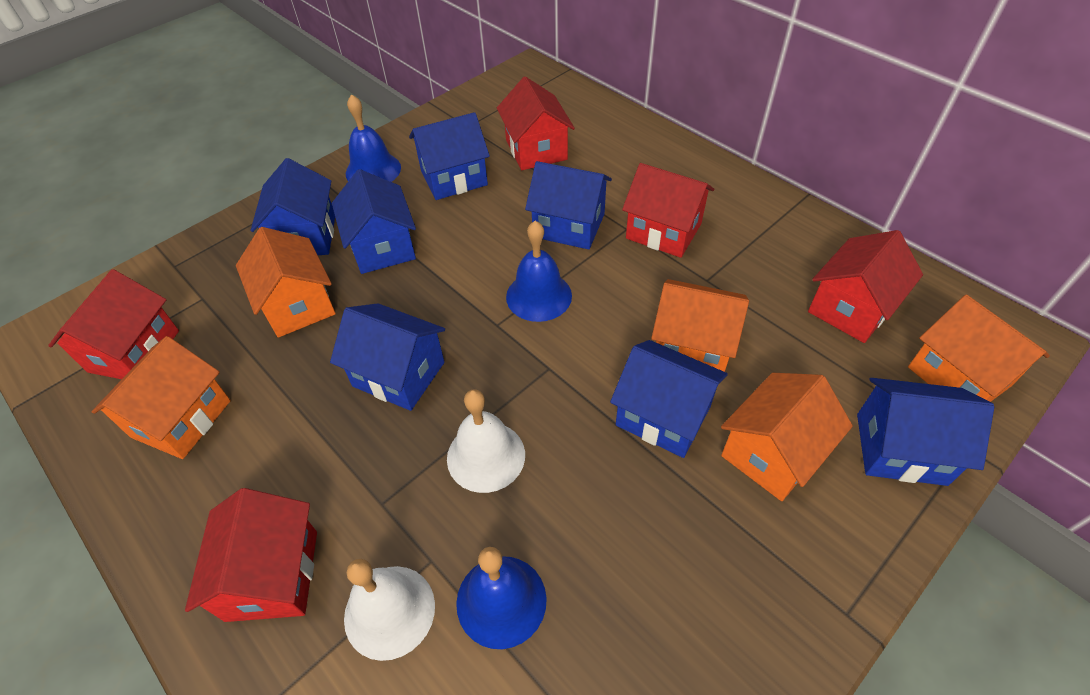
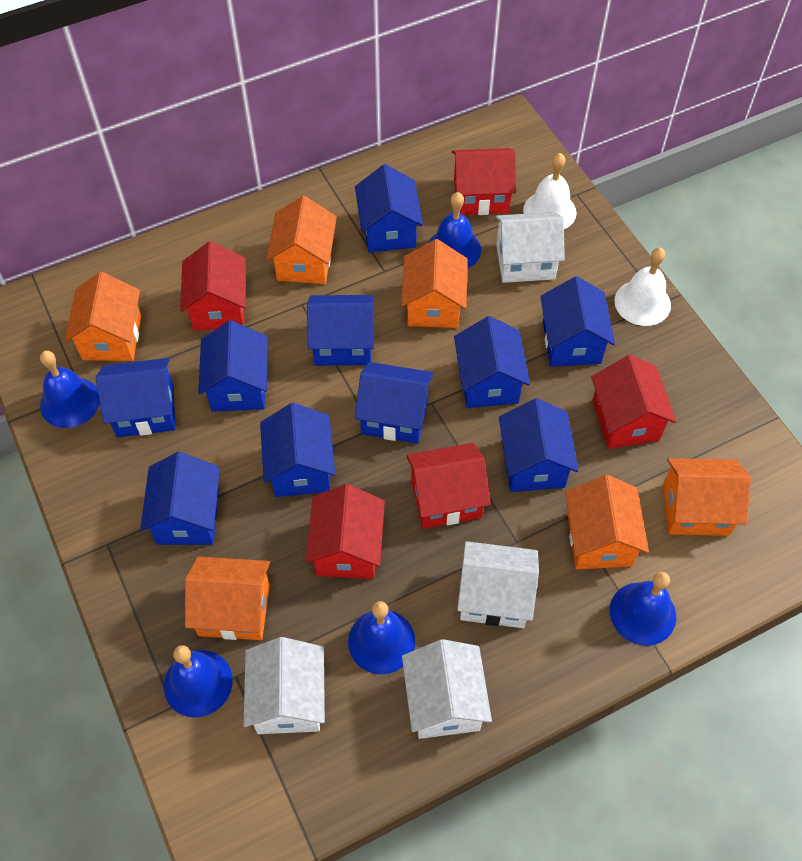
blue bell: [346,94,401,182] [456,547,547,649] [506,221,572,322] = 3 -> [40,350,100,428] [164,646,233,718] [348,601,415,674] [428,192,481,268] [610,572,676,646] = 5
blue house: [251,158,335,255] [330,303,445,411] [332,169,416,274] [409,112,490,200] [525,161,612,249] [610,340,728,458] [857,378,994,486] = 7 -> [96,358,175,437] [140,452,220,545] [198,320,268,412] [260,403,335,497] [307,295,374,366] [355,164,423,252] [355,362,433,444] [454,316,530,408] [499,398,579,492] [540,276,615,367] = 10
orange house: [92,336,231,459] [236,227,336,338] [651,279,749,372] [721,373,853,501] [908,294,1050,402] = 5 -> [65,272,141,361] [185,556,270,640] [266,196,337,284] [401,239,468,328] [566,475,649,569] [663,458,751,536] = 6
white house: none = 0 -> [244,637,325,734] [402,639,492,739] [457,541,539,628] [495,212,565,283] = 4

